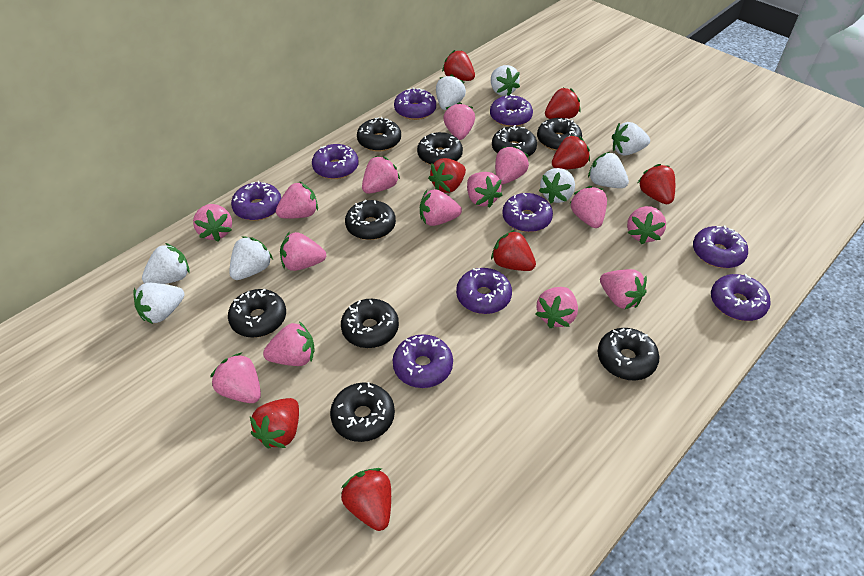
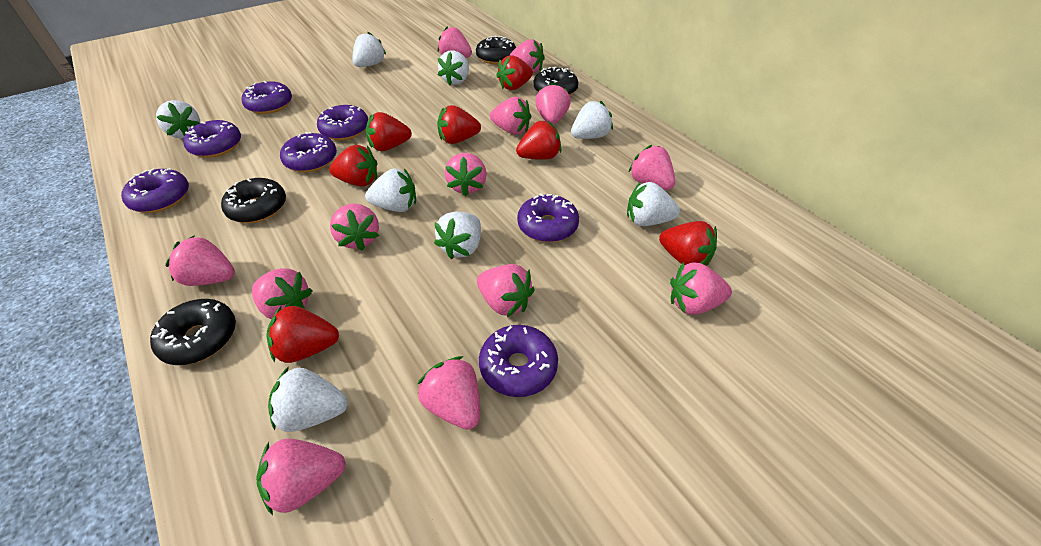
black donut: [228,289,286,338] [330,382,395,442] [341,299,399,348] [345,200,396,240] [357,117,401,152] [417,132,463,165] [492,125,537,156] [537,118,582,151] [598,328,660,380] = 9 -> [150,299,236,365] [221,178,286,223] [476,36,516,64] [533,67,578,96] = 4
pink strawberry: [193,204,232,242] [210,353,261,403] [263,321,314,366] [276,181,318,219] [280,232,326,271] [362,156,400,194] [420,189,462,226] [443,102,475,140] [467,172,502,208] [495,146,529,184] [536,287,578,328] [570,186,607,228] [600,269,647,309] [627,206,666,244] = 14 -> [166,235,235,286] [252,268,313,319] [256,439,346,516] [330,203,379,251] [417,356,480,430] [438,26,472,58] [445,153,487,197] [477,264,534,317] [490,97,531,135] [510,39,545,73] [535,83,571,124] [629,145,675,190] [670,262,732,315] = 13
purple donut: [231,181,281,221] [312,144,359,179] [393,334,453,388] [394,88,436,120] [456,268,512,314] [490,94,533,127] [502,193,553,232] [693,225,748,268] [711,274,771,321] = 9 -> [121,168,189,213] [183,120,241,158] [242,81,292,114] [280,132,337,172] [317,105,368,140] [479,325,558,397] [517,193,579,242] = 7
red strawberry: [250,398,299,449] [341,468,391,531] [428,158,466,193] [442,50,475,81] [491,230,536,271] [545,88,580,119] [552,135,590,169] [638,164,675,204] = 8 -> [266,306,339,363] [329,145,377,187] [366,112,412,151] [437,105,481,144] [496,55,533,90] [516,120,561,160] [659,221,717,266] = 7

